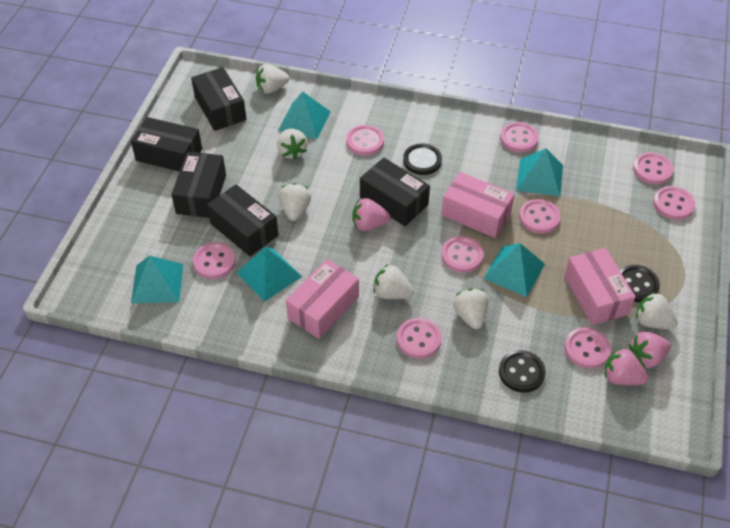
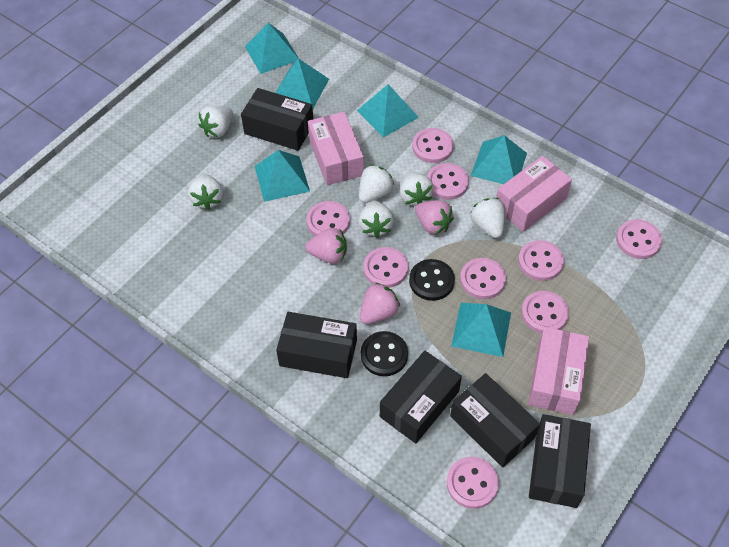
black button: [403,143,442,175] [499,350,546,393] [620,265,660,302] = 3 -> [361,331,408,377] [409,259,455,301] = 2
turquoise pyramid: [131,256,183,303] [236,246,302,302] [278,91,331,139] [483,243,545,297] [516,148,563,196] = 5 -> [245,23,298,74] [255,150,310,202] [276,58,329,108] [357,84,419,138] [451,303,511,357] [471,135,527,184] = 6

